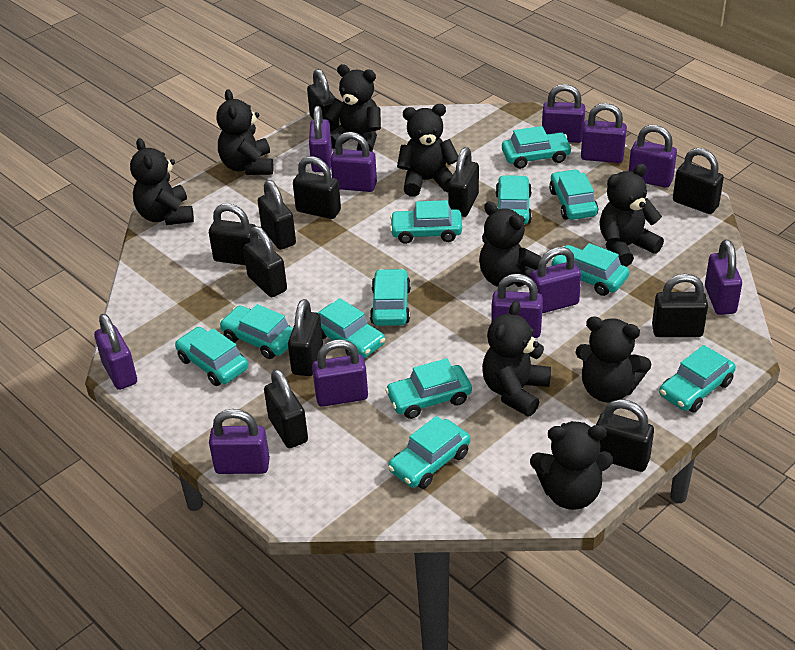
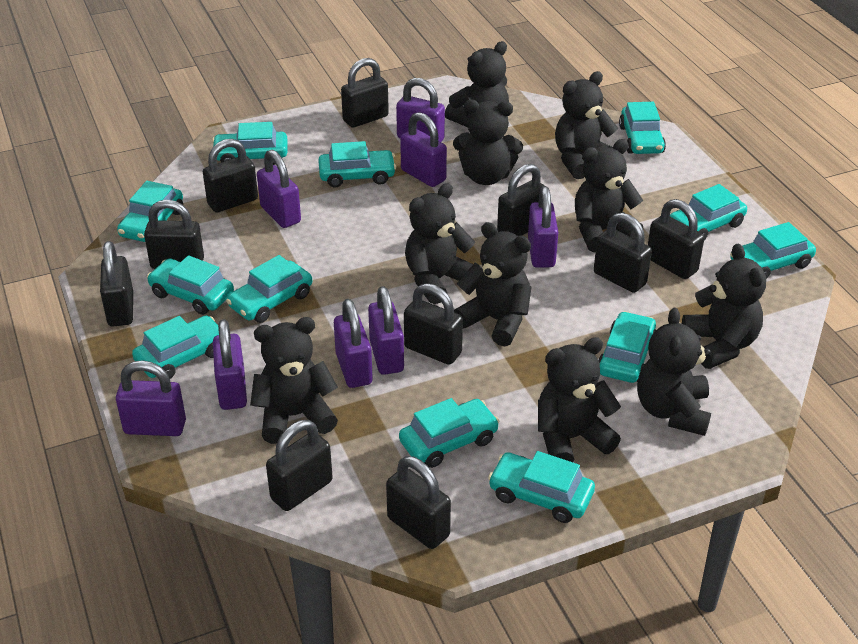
black padlock: [209,204,256,265] [243,226,287,297] [258,180,296,250] [264,369,308,448] [288,299,323,376] [293,156,341,219] [307,69,340,132] [448,147,479,217] [596,399,654,472] [652,274,708,337] [673,148,724,214] = 11 -> [100,241,133,326] [144,200,204,269] [203,139,258,213] [266,420,333,511] [341,58,389,128] [386,456,451,549] [404,283,463,365] [497,164,545,236] [594,213,652,293] [648,199,704,279] = 10
black teddy bear: [130,138,194,225] [217,89,274,175] [325,64,381,152] [397,104,458,197] [479,201,541,287] [482,301,551,416] [530,421,613,510] [575,316,651,403] [599,164,664,267] = 9 -> [250,317,338,444] [405,183,475,304] [445,41,509,127] [453,100,523,185] [454,222,532,346] [538,337,621,462] [555,71,618,179] [575,139,644,252] [637,308,711,436] [682,244,766,369] = 10
purple padlock: [94,314,137,390] [209,409,270,474] [309,106,332,172] [312,340,368,407] [330,132,377,192] [491,274,543,338] [529,247,581,313] [542,84,585,143] [581,103,627,163] [629,125,677,188] [705,239,742,315] = 11 -> [116,360,186,436] [213,319,247,410] [257,150,301,228] [334,299,373,388] [368,286,404,375] [396,78,445,142] [400,112,447,187] [528,186,558,268] = 8

